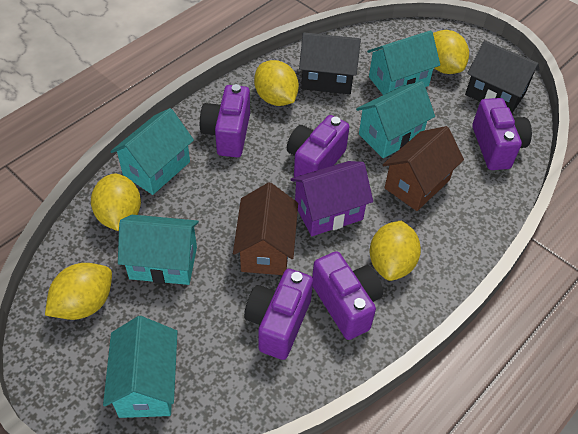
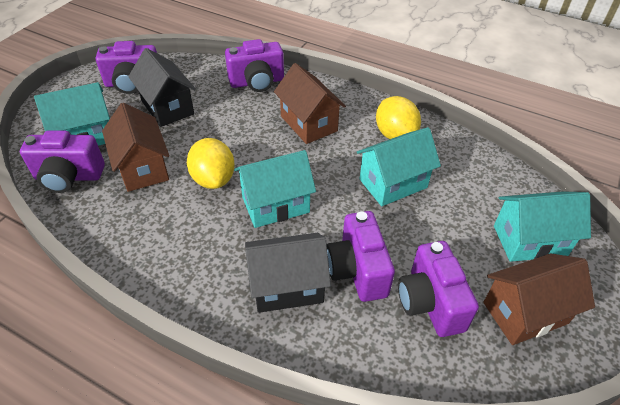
brown house: [233,182,298,275] [383,126,464,211] = 2 -> [102,103,169,192] [274,63,346,144] [483,253,595,345] = 3
purple house: [291,161,373,236] = 1 -> none = 0
turquoise house: [103,316,178,418] [110,108,194,195] [118,215,199,285] [356,81,435,158] [367,30,440,95] = 5 -> [34,82,110,146] [234,150,316,228] [357,127,441,206] [494,191,591,262] = 4
yellow lemon: [45,263,112,320] [91,174,141,231] [254,60,299,106] [370,221,421,281] [433,30,469,74] = 5 -> [187,138,235,189] [376,96,421,139] = 2

